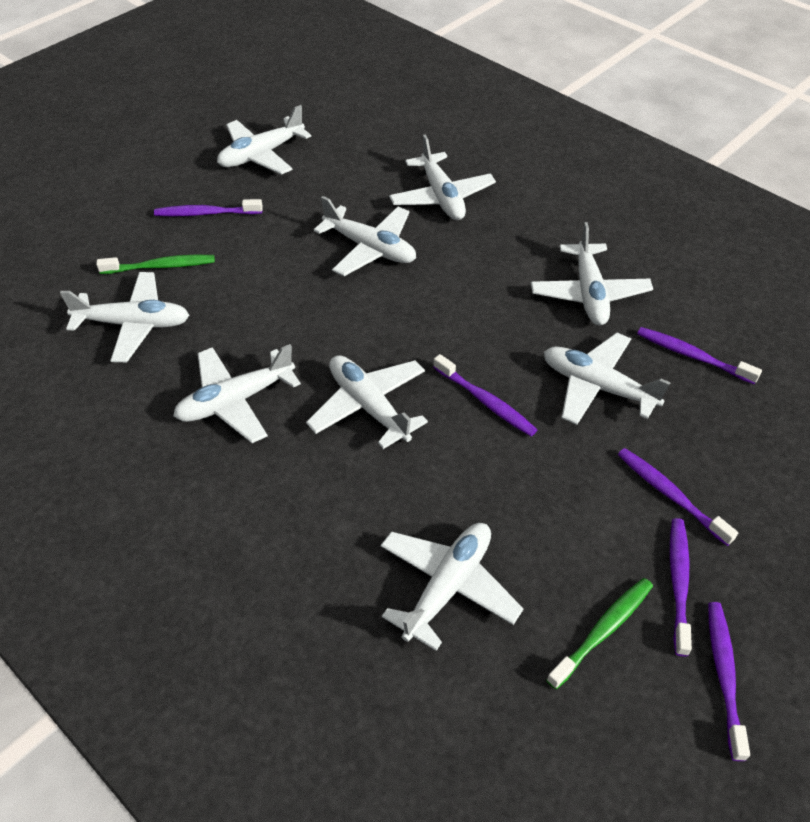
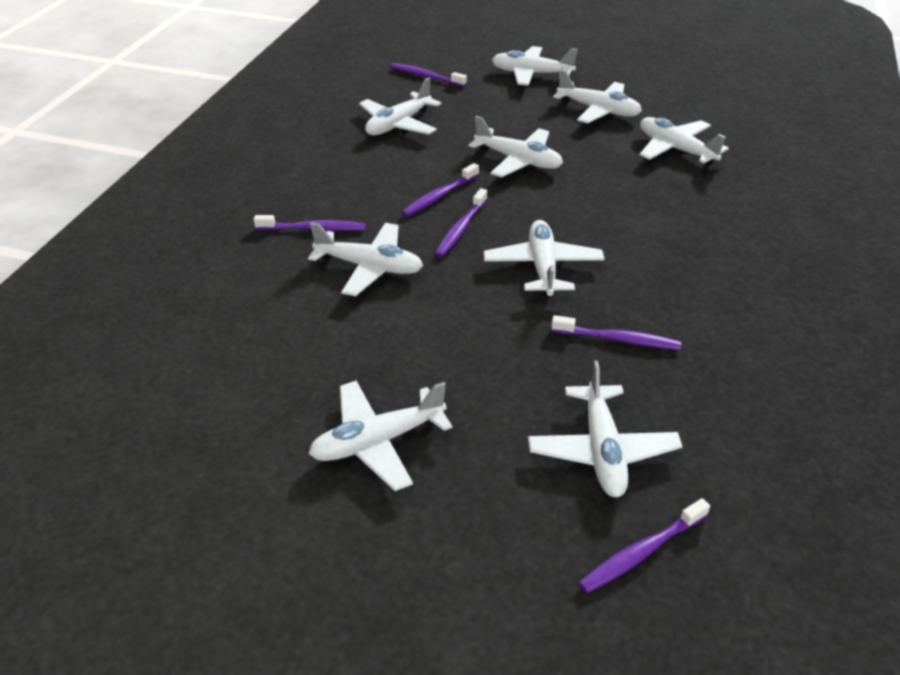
green toothbrush: [96,255,215,274] [546,578,653,689] = 2 -> none = 0

